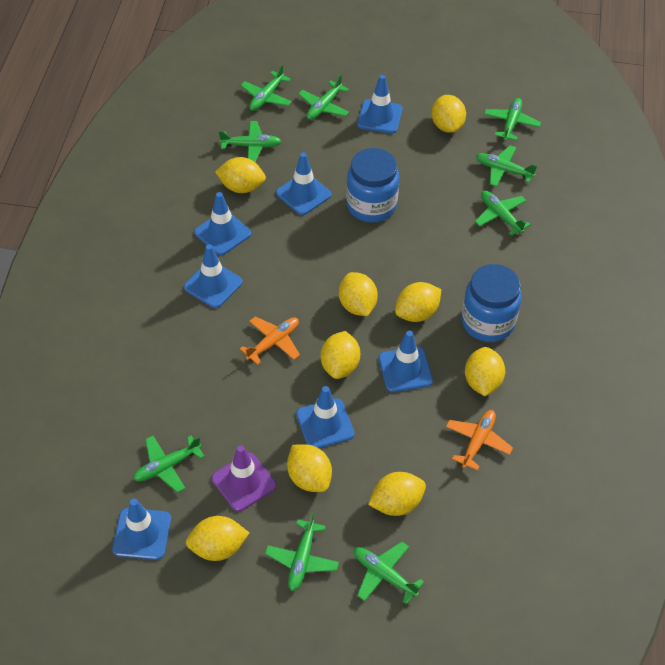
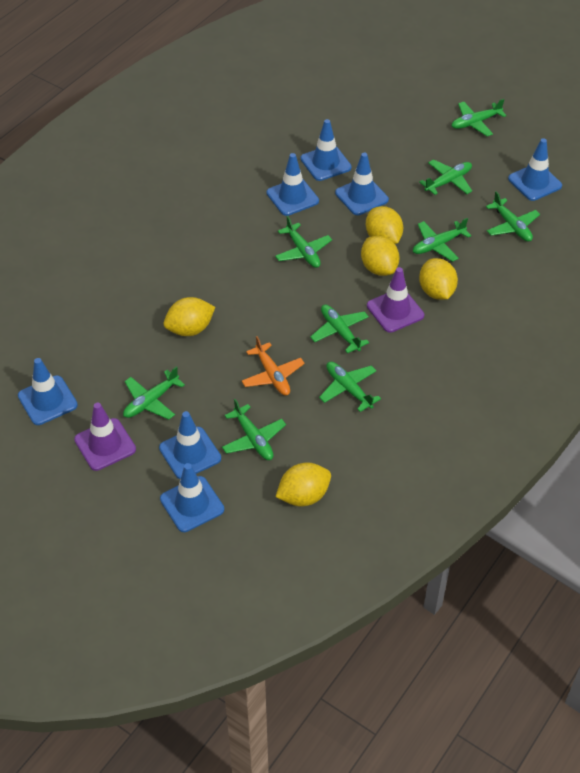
blue jar: [346,148,399,223] [462,264,522,342] = 2 -> none = 0
orange plane: [240,316,300,365] [446,410,513,471] = 2 -> [242,336,305,395] = 1
purple traffic cone: [211,445,276,512] = 1 -> [74,403,136,471] [367,267,424,333] = 2
yellow lemon: [186,516,249,561] [215,157,266,193] [287,445,332,492] [321,331,360,379] [339,272,378,316] [368,472,426,516] [395,282,441,322] [432,95,466,133] [465,347,505,396] = 9 -> [164,297,215,336] [276,462,331,507] [361,236,400,276] [366,206,403,244] [419,258,458,300] = 5

